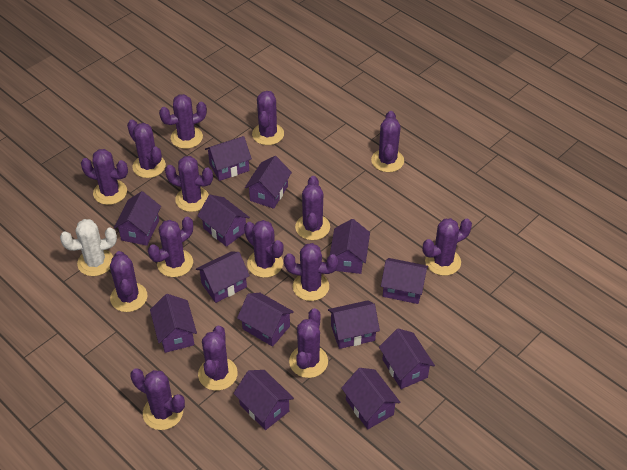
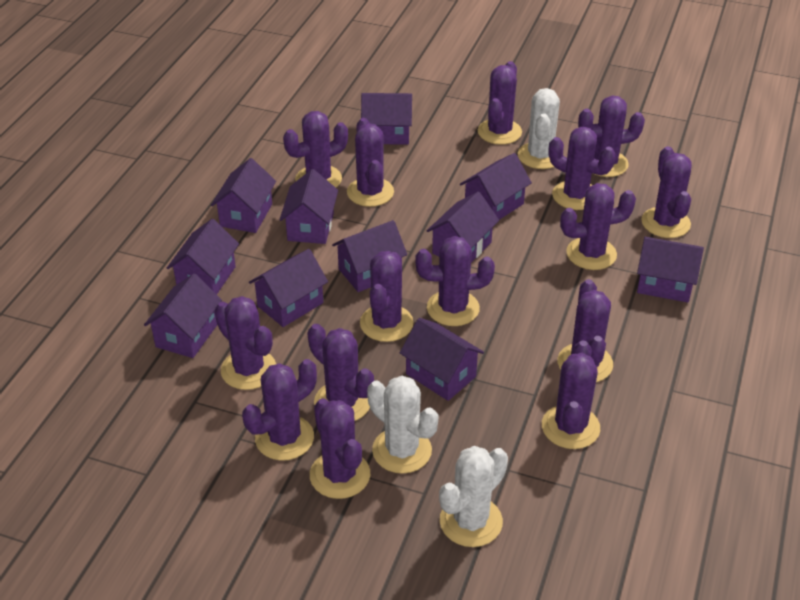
purple house: [114,191,161,246] [150,294,197,353] [196,252,250,303] [197,195,250,247] [205,136,252,181] [233,370,294,430] [237,293,294,347] [245,156,292,209] [328,300,380,349] [330,219,370,274] [341,368,401,429] [379,329,435,389] [381,258,428,304] = 13 -> [144,274,222,358] [167,219,239,294] [211,158,276,233] [249,249,328,327] [280,169,338,244] [332,220,407,292] [361,93,412,145] [400,318,484,401] [427,192,499,262] [460,153,532,220] [637,237,704,302] = 11
white cactus: [60,219,117,276] = 1 -> [367,376,439,474] [439,446,508,547] [518,88,560,169] = 3

